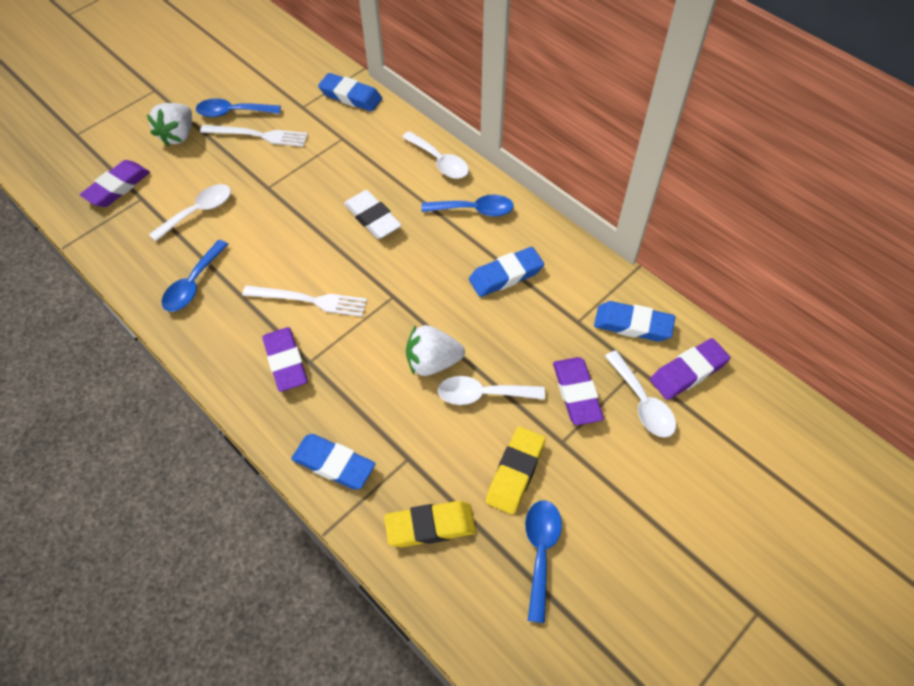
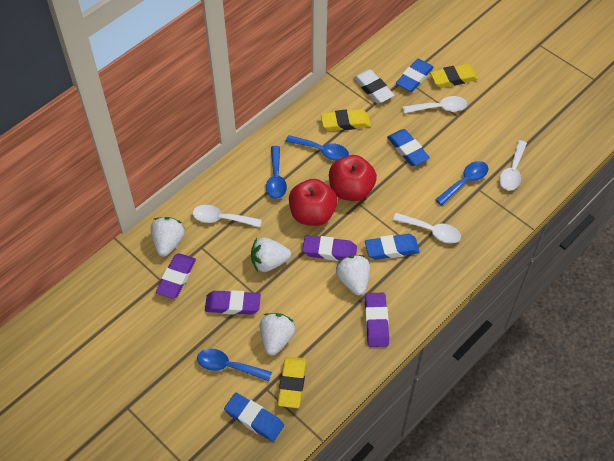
red apple: none = 0 -> [289,179,337,226] [329,155,377,201] = 2
white fork: [200,125,308,147] [242,285,367,317] = 2 -> none = 0
white strawberry: [146,103,192,147] [406,325,465,376] = 2 -> [151,217,185,257] [251,237,291,272] [260,313,295,356] [336,255,370,296] = 4
yellow eraser: [384,501,476,547] [486,427,546,515] = 2 -> [277,356,306,408] [321,109,371,131] [430,64,478,88] = 3

